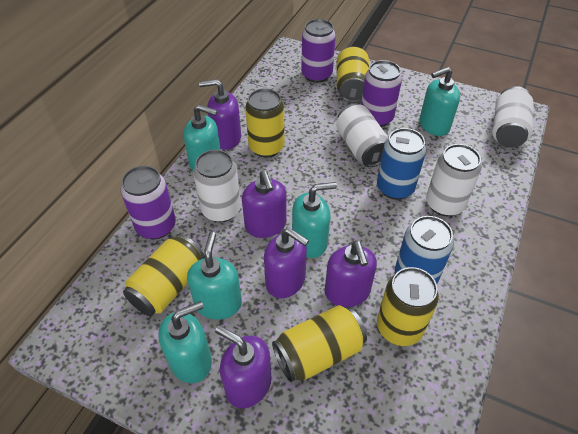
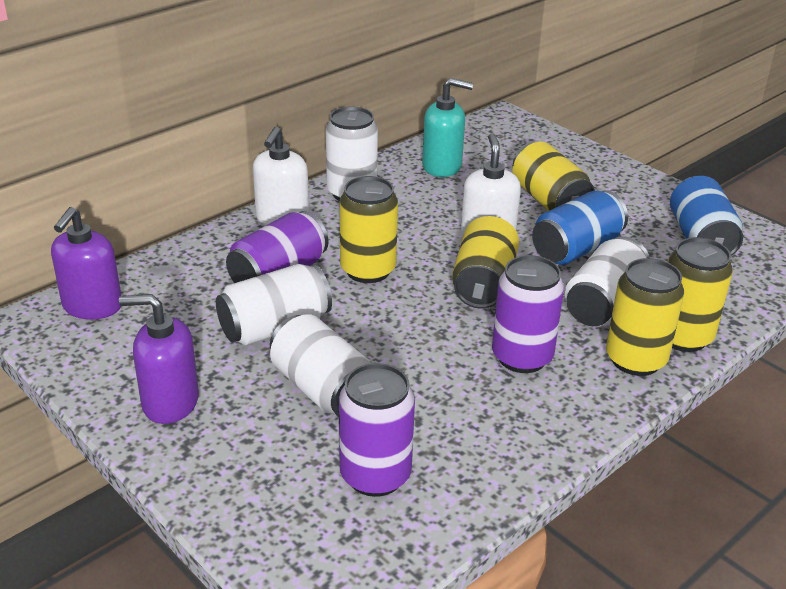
purple soap dispenser: [199,79,241,150] [215,325,272,408] [242,171,287,238] [264,228,309,298] [325,240,377,307] = 5 -> [51,207,121,320] [119,294,199,424] = 2
turquoise soap dispenser: [158,301,212,383] [184,104,221,171] [187,232,242,320] [292,182,337,258] [419,67,460,136] = 5 -> [422,78,473,177] = 1
white soap dispenser: none = 0 -> [253,127,309,226] [460,133,521,238] = 2

